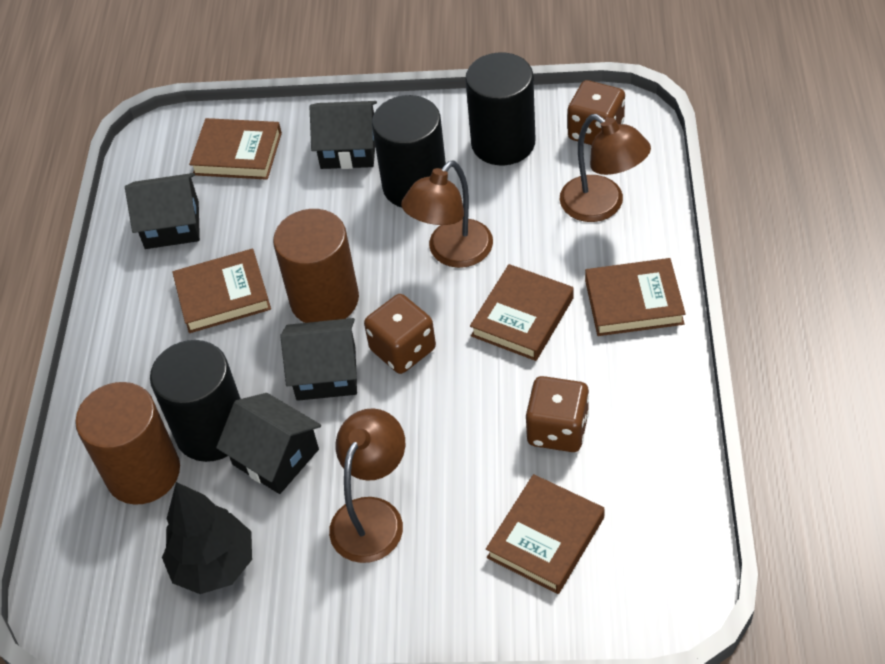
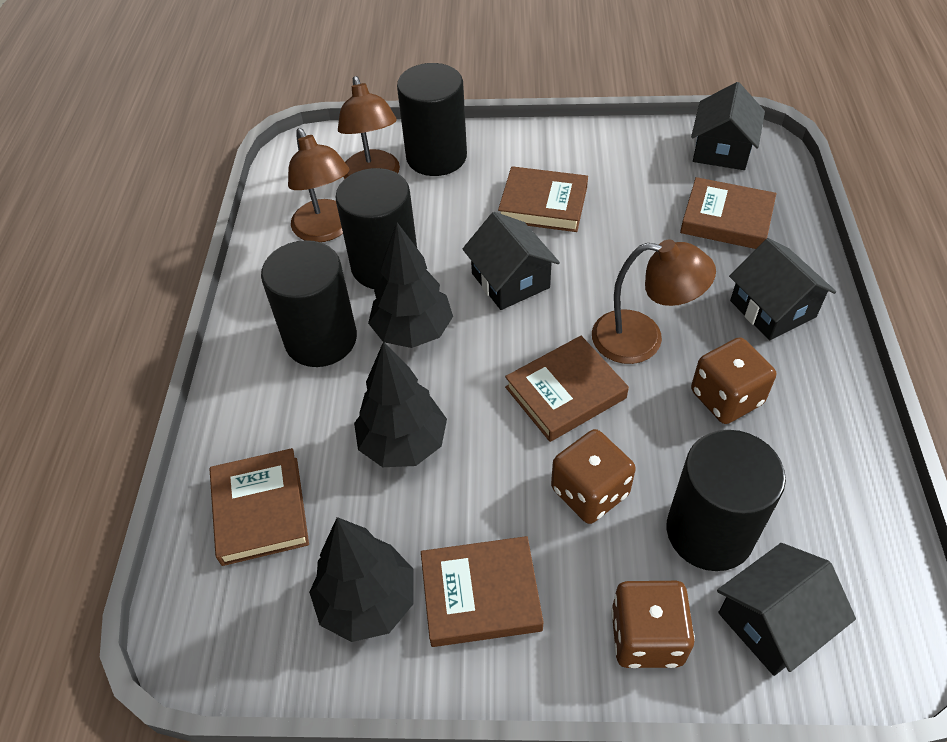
black cylinder: [150,340,241,462] [372,95,446,208] [465,53,535,165] = 3 -> [261,240,357,367] [335,168,417,289] [397,63,467,176] [667,430,786,571] = 4
black tree: [162,482,252,594] = 1 -> [309,517,414,642] [354,341,447,467] [368,223,453,348] = 3
brown cylinder: [75,382,180,505] [273,209,359,323] = 2 -> none = 0

